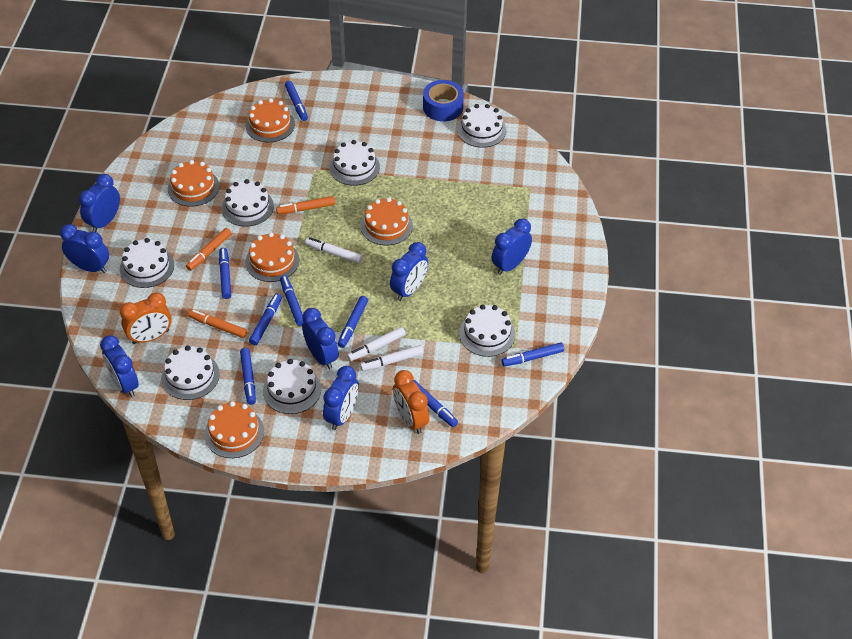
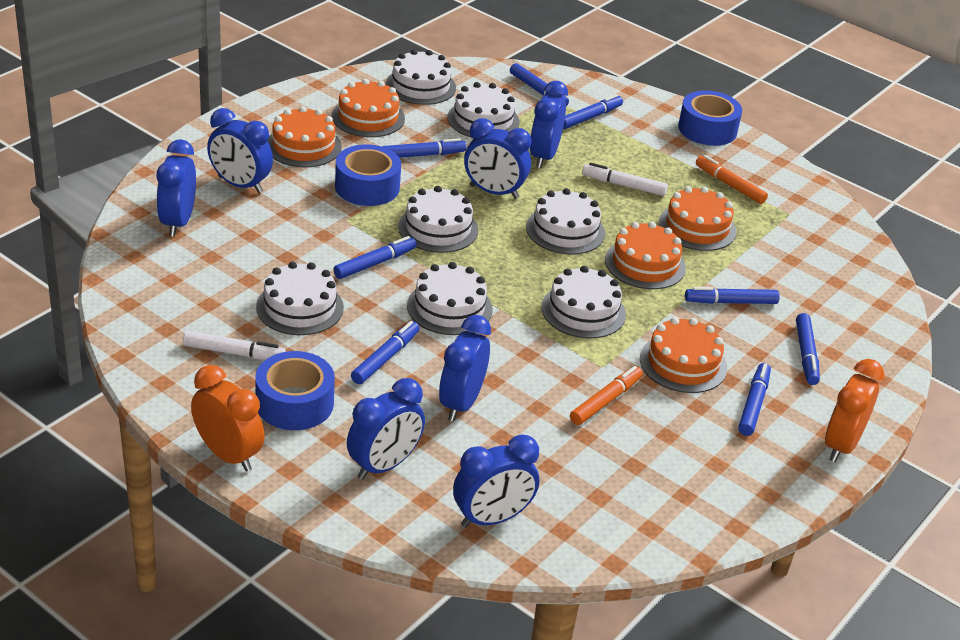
blue tape: [423,80,464,122] = 1 -> [255,351,335,430] [335,144,401,206] [678,90,742,146] = 3
orange marker: [186,228,232,271] [188,309,247,338] [276,196,335,214] = 3 -> [570,366,643,425] [696,155,768,204] = 2
white marker: [305,237,362,264] [347,327,406,361] [360,345,424,371] = 3 -> [183,331,286,360] [582,163,668,196] = 2

